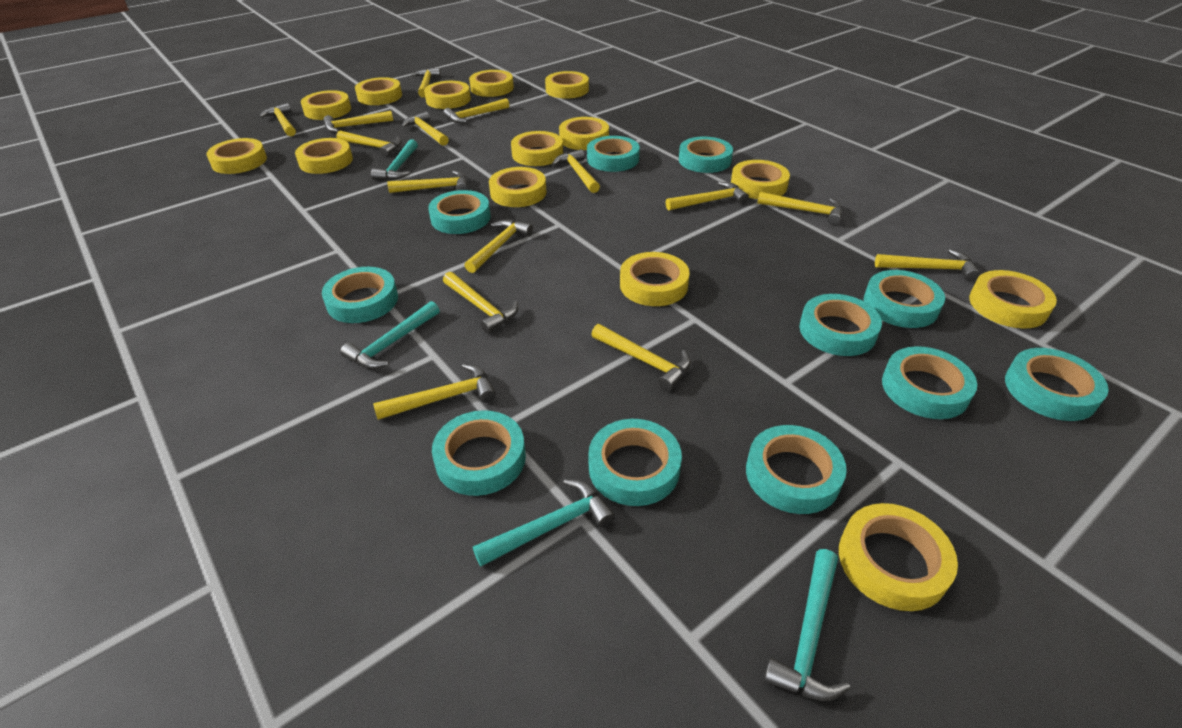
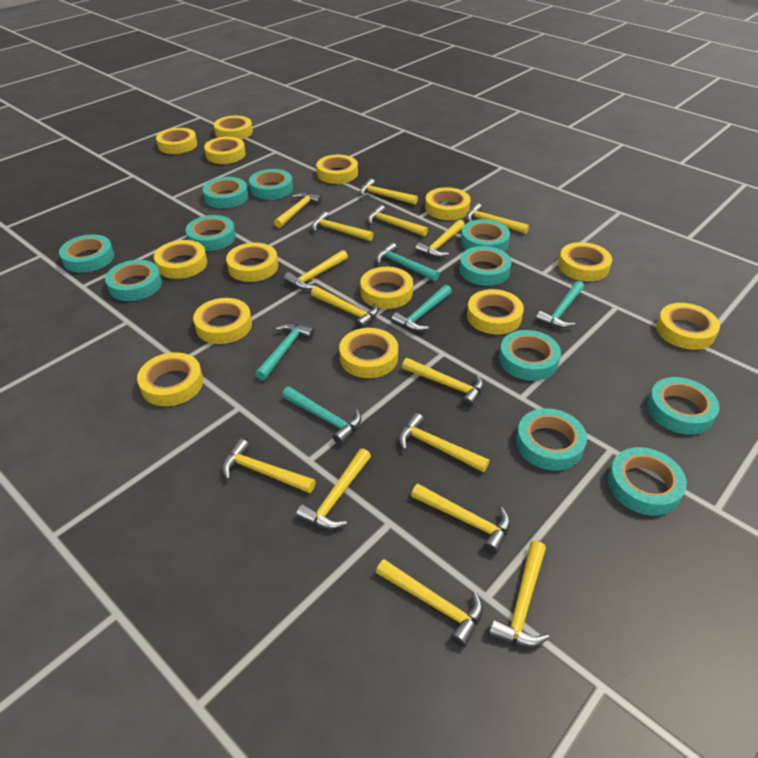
turquoise hammer: [340,301,440,369] [371,139,418,180] [473,479,615,566] [763,549,850,701] = 4 -> [255,323,314,380] [282,387,361,445] [376,243,439,281] [391,285,452,331] [536,281,584,328] = 5

